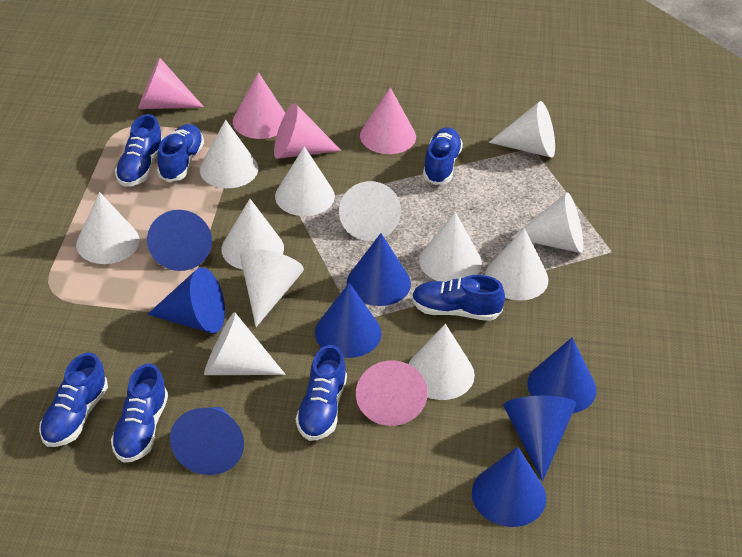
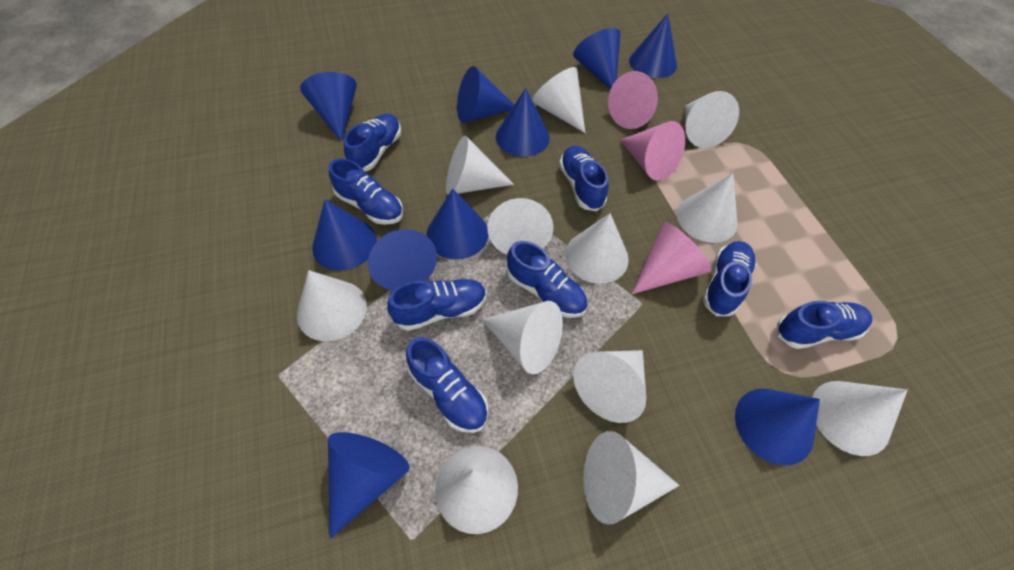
blue cone: [147,210,212,271] [147,267,225,333] [170,407,244,475] [315,283,382,358] [347,233,411,306] [472,447,547,527] [503,396,576,481] [527,337,596,413] = 8 -> [300,72,357,142] [312,199,377,271] [328,432,410,539] [368,229,437,291] [427,188,488,259] [457,66,514,123] [496,88,550,157] [573,28,621,89] [629,13,677,78] [735,389,820,466] = 10
blue shoe: [39,352,108,447] [111,364,168,463] [115,114,163,187] [157,124,204,182] [296,345,347,441] [412,275,505,321] [423,127,463,185] = 7 -> [329,158,403,225] [344,113,401,172] [387,279,487,331] [406,337,488,433] [507,241,587,318] [559,146,609,211] [703,241,756,316] [777,301,873,349] = 8
pink cone: [138,57,204,109] [233,72,285,139] [274,103,341,159] [356,360,428,426] [360,87,416,154] = 5 -> [608,71,658,129] [620,121,685,181] [632,222,711,294] = 3

